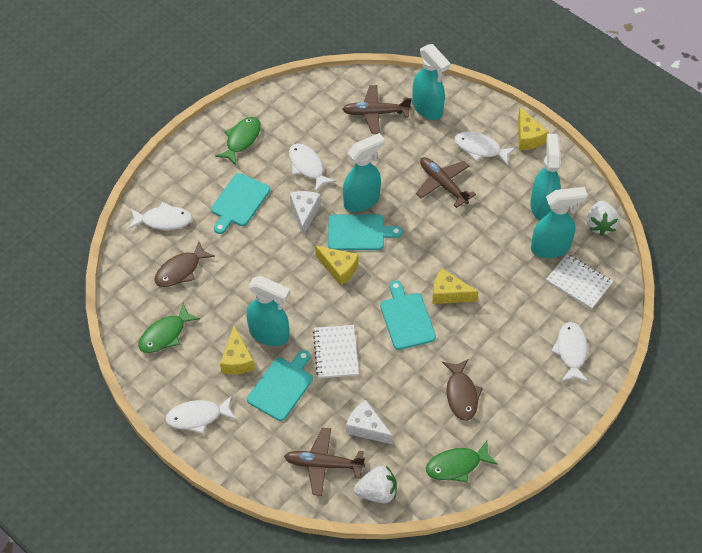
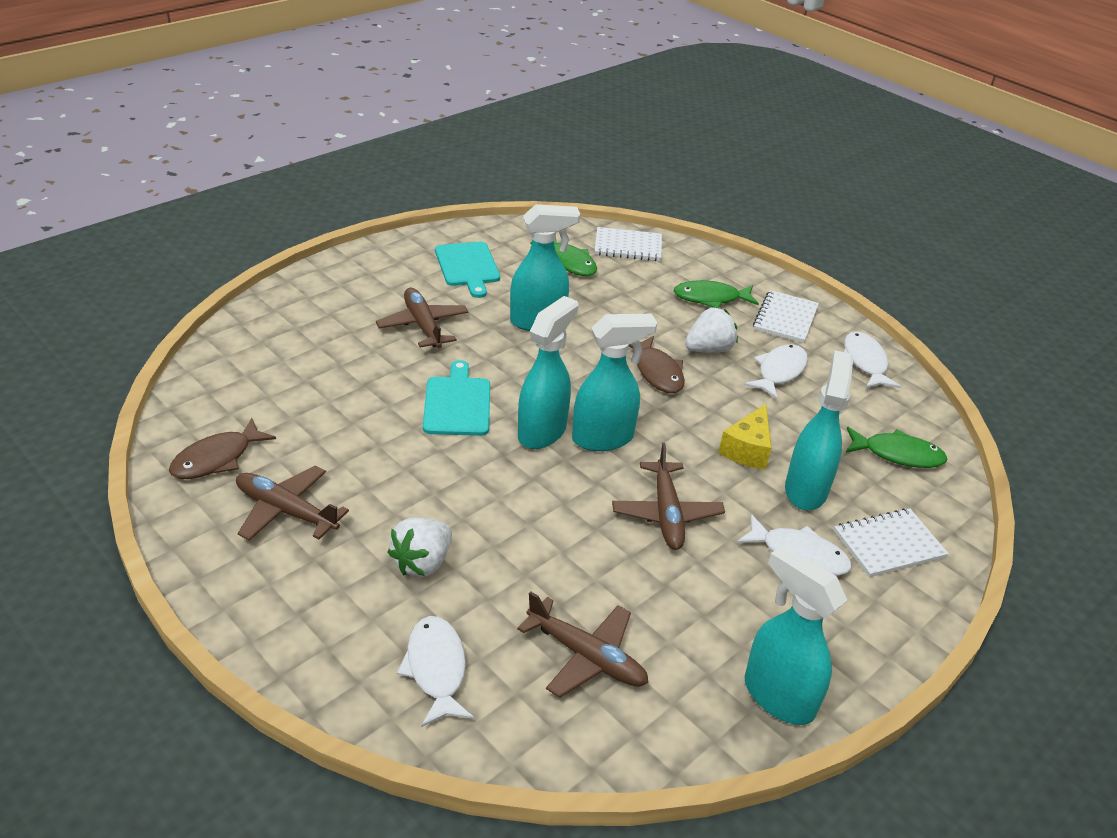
brown plane: [284,428,365,496] [342,85,412,134] [416,157,476,208] = 3 -> [236,466,349,540] [376,288,469,348] [517,591,649,698] [612,443,725,550] = 4
turquoise cutting board: [211,173,270,234] [247,350,313,421] [328,214,403,250] [380,280,436,350] = 4 -> [423,360,490,436] [435,242,500,298] = 2
white cheese: [290,191,321,236] [346,400,393,444] = 2 -> none = 0
white fish: [128,202,192,230] [165,395,236,434] [289,143,336,192] [454,131,516,166] [551,322,588,382] = 5 -> [397,616,474,727] [737,514,852,576] [744,344,808,399] [844,331,901,388] = 4
white notebook: [313,325,359,378] [546,254,613,309] = 2 -> [595,227,662,261] [753,290,819,343] [834,508,949,577] = 3
yellow cheese: [220,326,255,374] [315,246,358,286] [432,268,479,304] [518,107,549,150] = 4 -> [718,404,771,470] = 1

